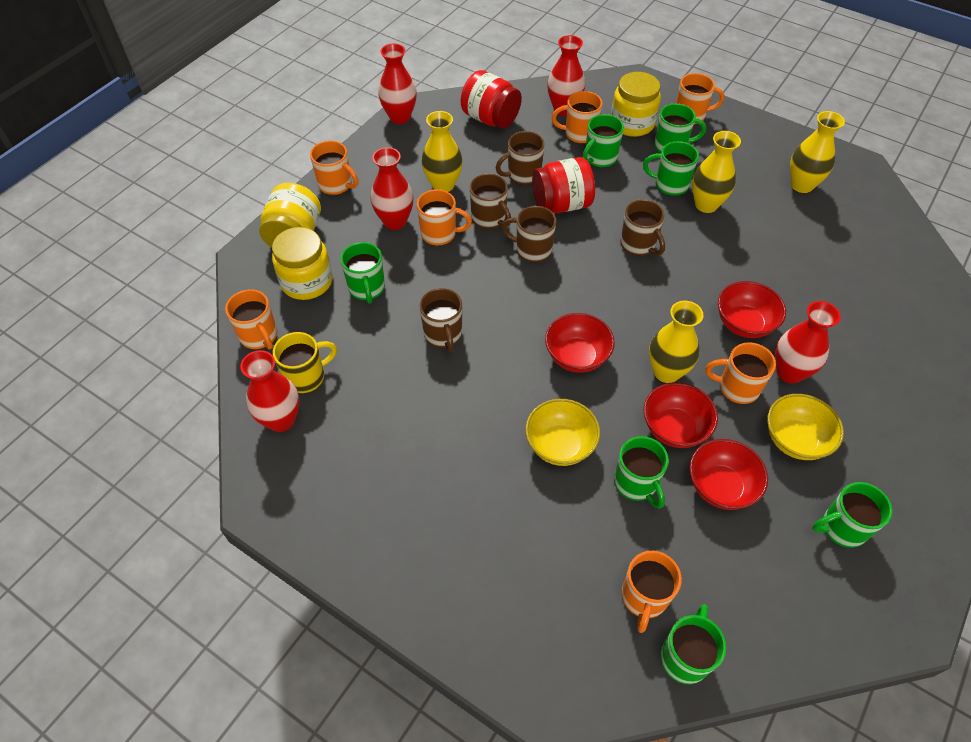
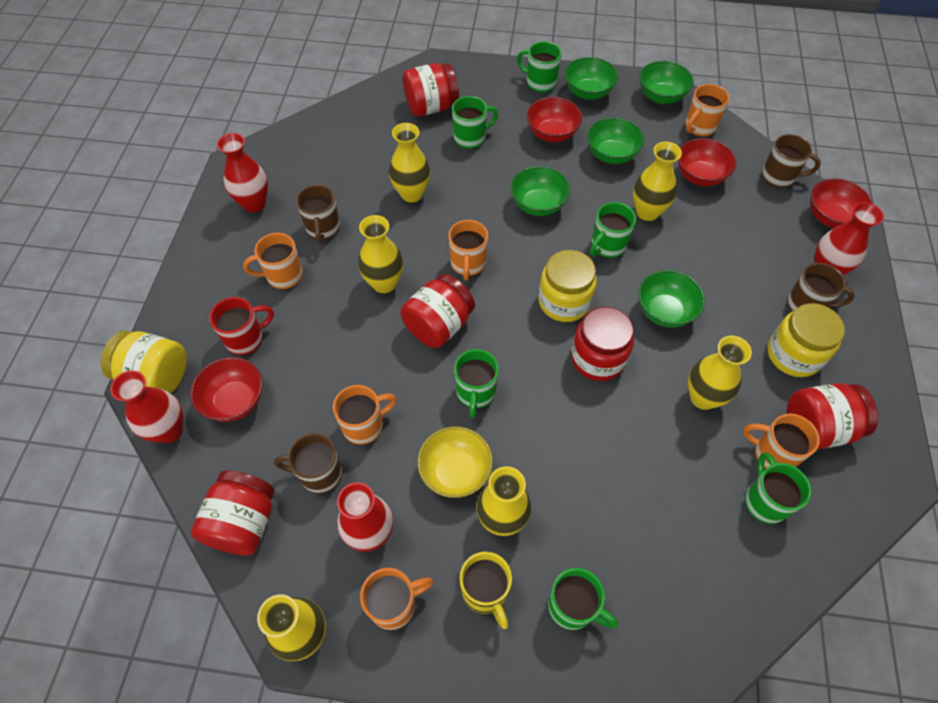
brown mug: [419,288,462,352] [470,173,511,229] [496,131,545,185] [502,206,556,263] [620,199,665,256] = 5 -> [274,433,342,494] [296,185,340,244] [762,134,821,188] [787,263,855,312] = 4
green bowl: none = 0 -> [510,166,570,216] [565,57,618,100] [587,117,644,164] [638,270,705,328] [639,61,693,104] = 5
green mug: [341,242,385,304] [582,114,624,168] [614,436,669,509] [643,141,699,196] [654,104,706,153] [660,604,726,684] [812,482,892,548] = 7 -> [452,96,498,149] [454,349,499,418] [517,41,562,93] [548,568,618,630] [590,202,636,258] [745,453,811,524] = 6
orange mug: [225,289,277,349] [310,141,358,195] [417,189,472,246] [552,91,603,144] [621,551,682,633] [676,73,725,125] [705,342,776,404] = 7 -> [243,233,303,289] [333,385,397,445] [360,568,433,630] [448,220,488,281] [685,84,729,137] [743,413,820,469] = 6
red jar: [461,70,522,128] [532,157,595,213] = 2 -> [191,471,274,556] [401,274,475,348] [403,63,459,117] [571,307,634,381] [787,383,878,449] = 5
red mug: none = 0 -> [209,297,274,355] = 1
red vase: [240,350,300,432] [371,147,413,230] [378,44,417,124] [547,35,585,116] [775,301,841,383] = 5 -> [110,371,184,443] [217,133,268,212] [337,482,393,552] [814,202,884,275] = 4
yellow bowl: [525,399,600,466] [767,394,844,460] = 2 -> [417,427,493,498] = 1
yellow vase: [421,111,463,192] [649,301,703,383] [692,131,741,213] [790,111,845,193] = 4 -> [257,594,326,661] [358,215,403,293] [389,123,430,202] [476,466,532,536] [633,142,682,221] [688,336,752,410] = 6

